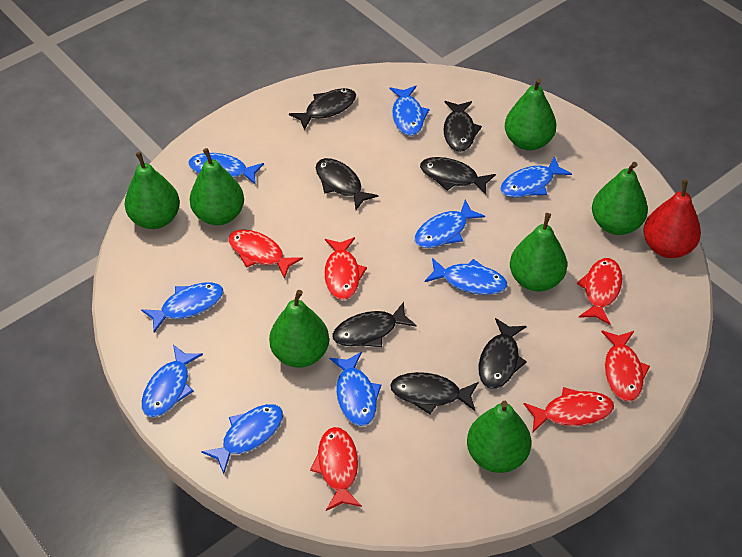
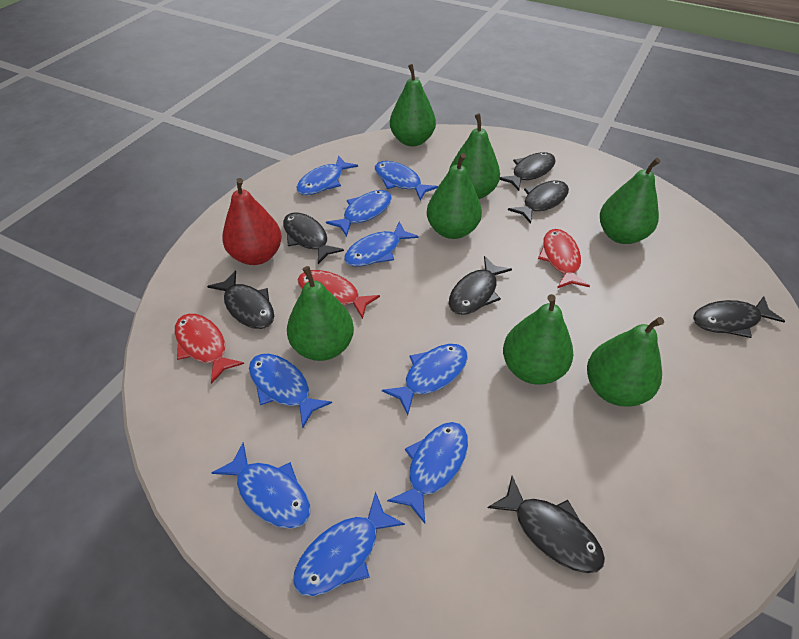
red fish: [229,229,303,279] [310,427,362,511] [324,237,367,300] [524,387,614,432] [577,258,622,325] [601,331,650,402] = 6 -> [175,314,244,384] [297,270,380,319] [538,229,590,288] = 3

